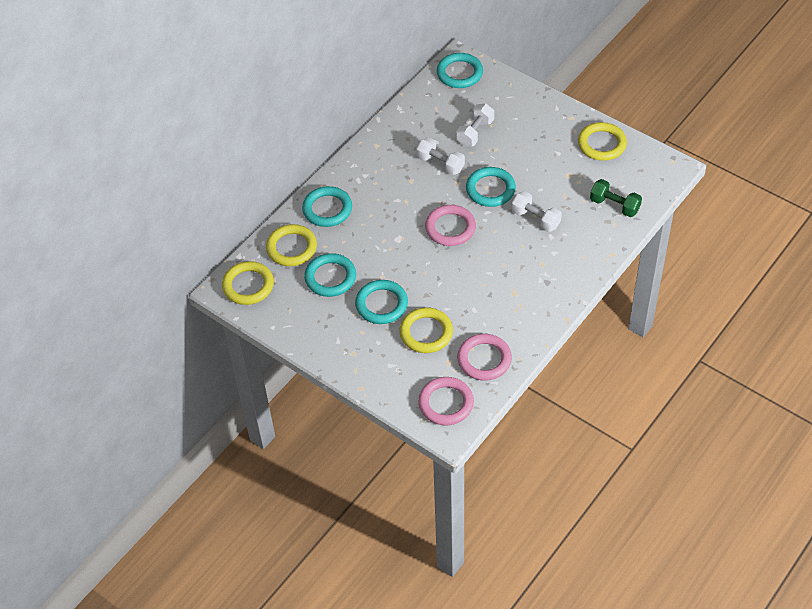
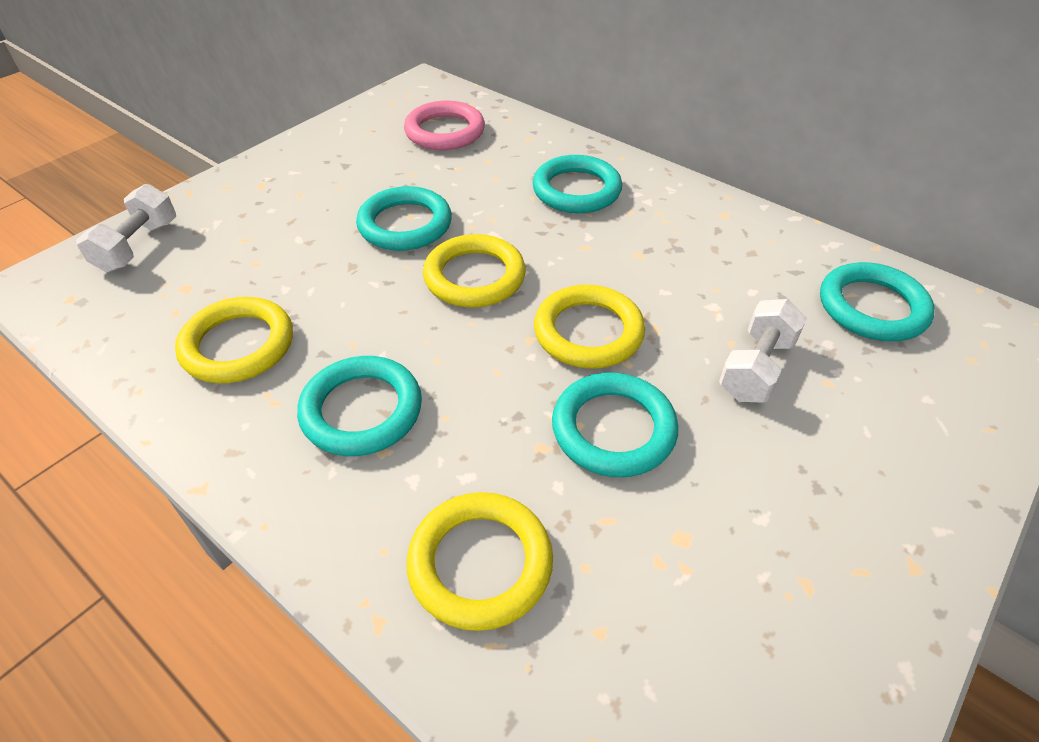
green dumbbell: [590,179,642,217] = 1 -> none = 0
pink ring: [418,377,474,426] [425,205,476,246] [457,334,512,381] = 3 -> [404,101,485,150] = 1
white dumbbell: [416,137,465,175] [456,104,494,147] [511,191,562,232] = 3 -> [76,184,176,273] [719,299,807,403] = 2

